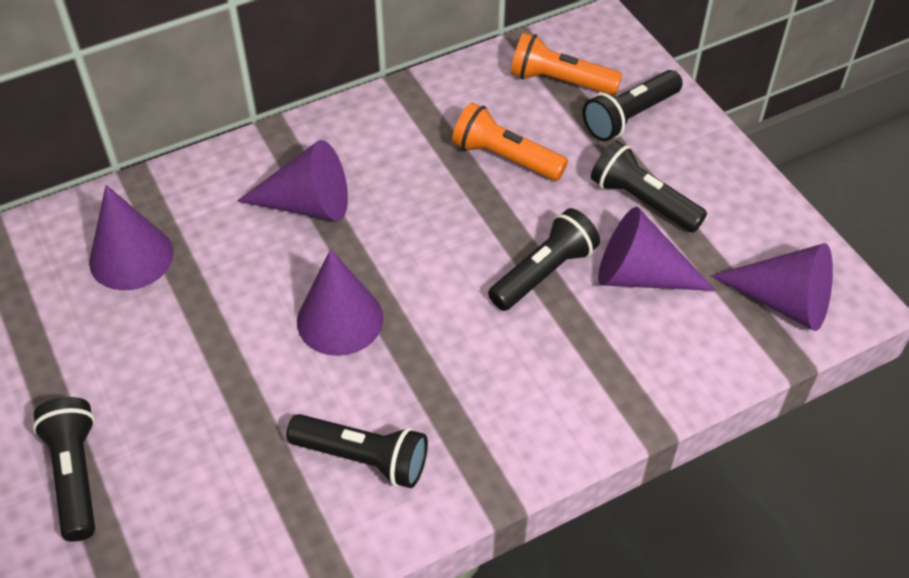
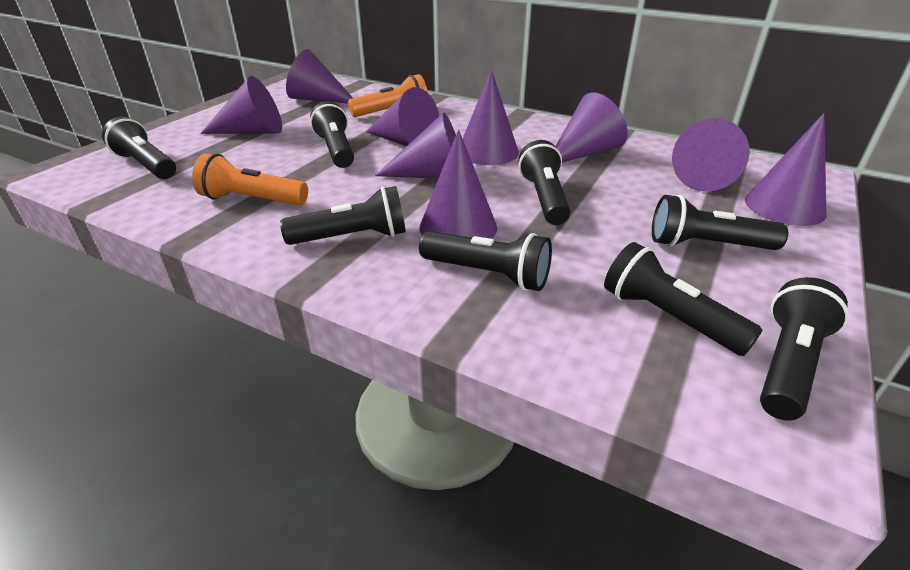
black flashlight: [33,397,95,542] [286,414,428,488] [488,208,600,311] [582,70,683,141] [591,140,707,233] = 5 -> [102,117,176,179] [280,186,406,245] [310,101,354,168] [419,231,552,291] [519,140,570,225] [604,242,763,356] [652,195,788,250] [760,277,849,421] = 8
purple cone: [89,185,174,290] [237,140,348,221] [297,249,383,356] [598,207,716,291] [711,243,833,331] = 5 -> [200,76,282,134] [286,49,353,103] [366,87,440,146] [375,112,456,179] [419,130,497,239] [462,70,519,165] [555,92,628,162] [672,118,750,192] [745,113,826,226] = 9

